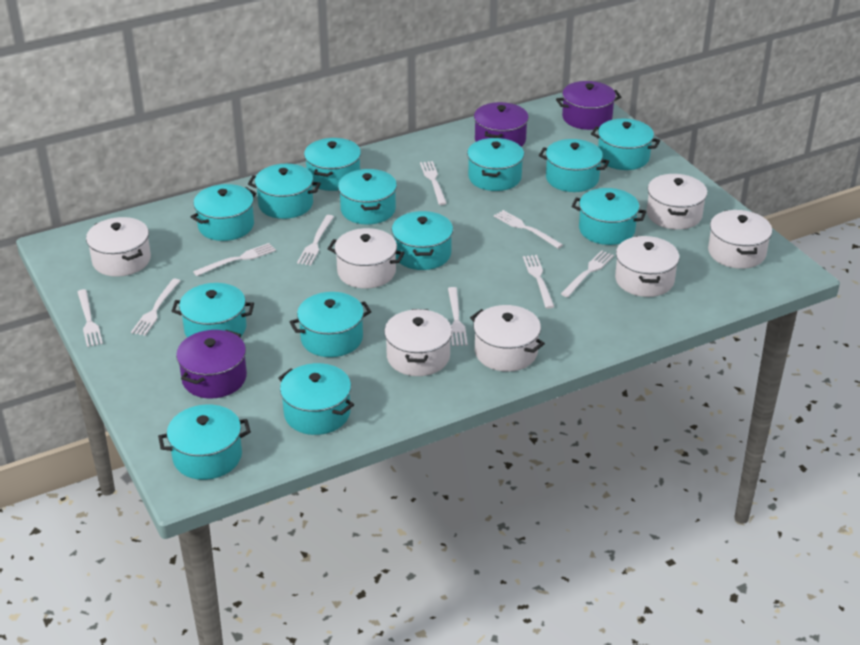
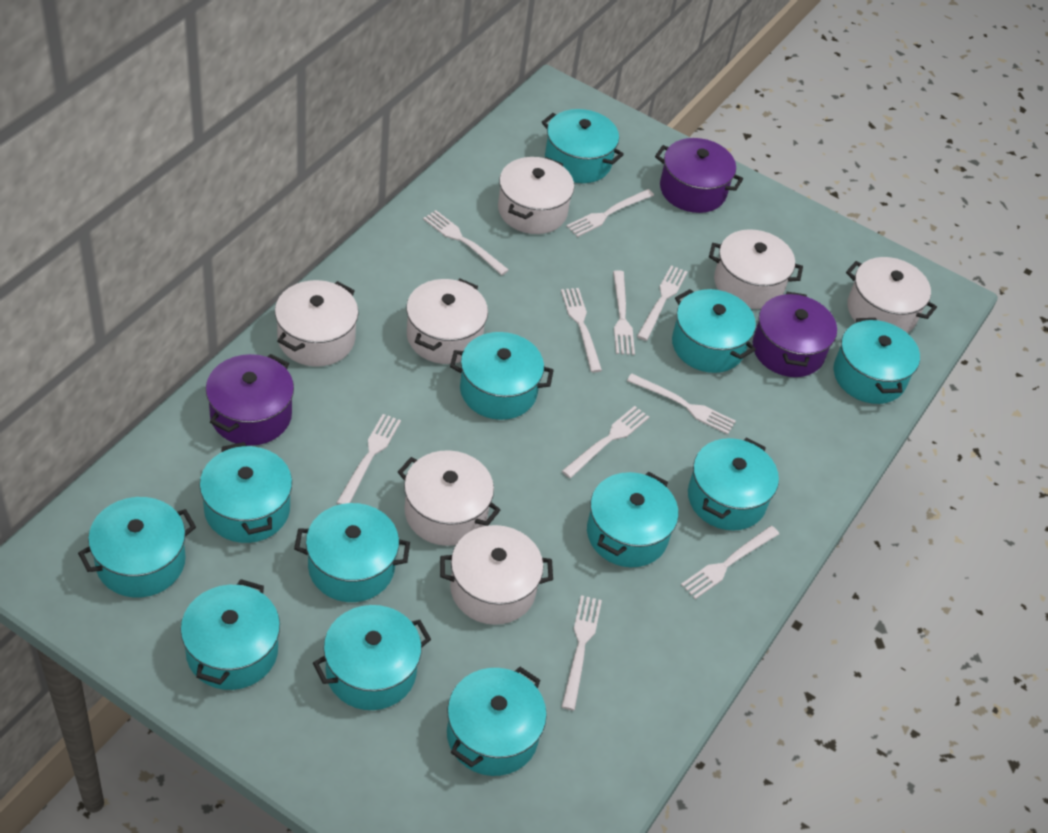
turquoise pot: [158,405,251,480] [171,283,254,338] [191,184,256,241] [248,164,321,219] [278,363,354,435] [290,292,372,357] [304,138,361,191] [338,169,397,225] [392,211,453,270] [467,138,524,191] [539,139,609,192] [572,188,646,245] [591,119,660,170] = 13 -> [78,497,196,597] [181,579,280,690] [200,442,292,543] [294,503,410,602] [313,605,431,710] [447,667,547,776] [450,332,554,420] [542,109,624,183] [587,472,678,567] [672,289,756,373] [688,438,779,531] [834,318,920,404] = 12
white fork: [77,289,103,347] [131,279,180,336] [193,243,276,276] [297,215,334,266] [420,161,447,205] [448,287,468,346] [494,210,563,249] [523,255,554,309] [561,250,614,297] = 9 -> [336,414,401,505] [423,210,509,275] [561,288,602,372] [561,595,602,711] [562,406,649,478] [566,189,654,237] [613,270,635,355] [627,373,736,435] [637,265,687,341] [681,526,779,599] = 10

